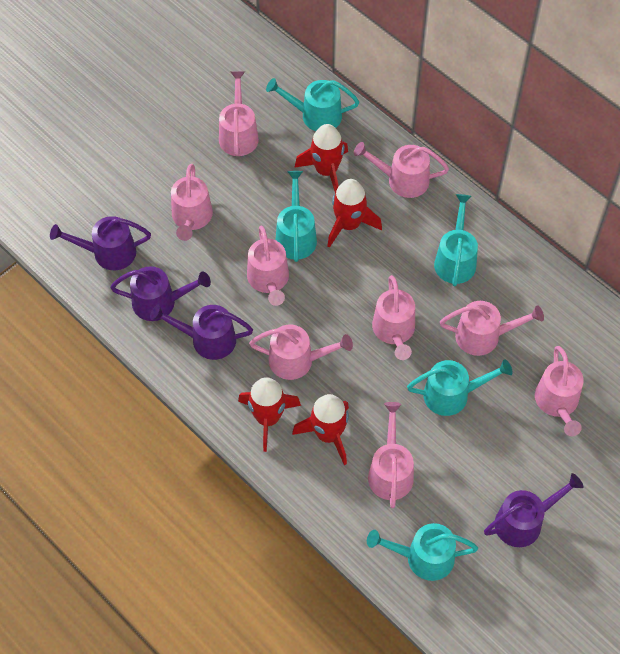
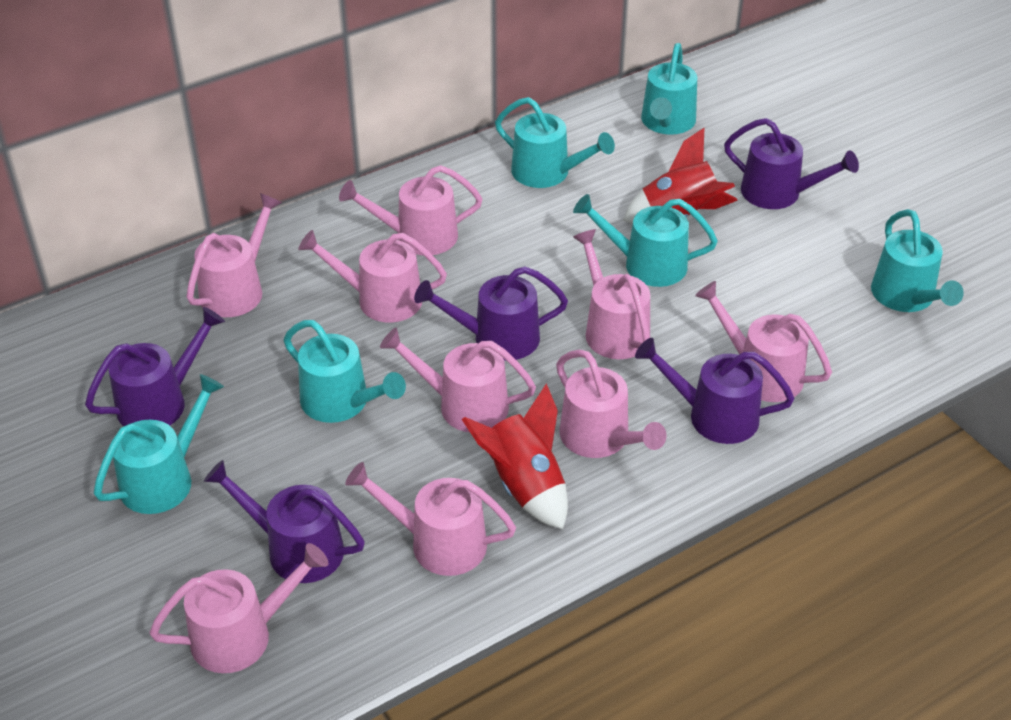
purple watering can: [50,216,151,270] [110,266,211,321] [150,304,253,360] [484,473,584,547] = 4 -> [85,307,225,426] [204,460,365,583] [414,266,568,360] [635,338,794,444] [724,118,859,209] = 5
red rocket: [238,377,301,452] [292,394,349,465] [294,124,348,194] [327,179,382,248] = 4 -> [461,383,568,529] [623,128,738,224] = 2
turquoise watering can: [266,78,359,131] [276,171,317,262] [367,523,478,581] [407,359,513,416] [434,194,478,286] = 5 -> [94,374,224,514] [284,320,406,423] [495,97,615,188] [573,194,718,287] [641,43,697,135] [871,209,964,312] = 6

